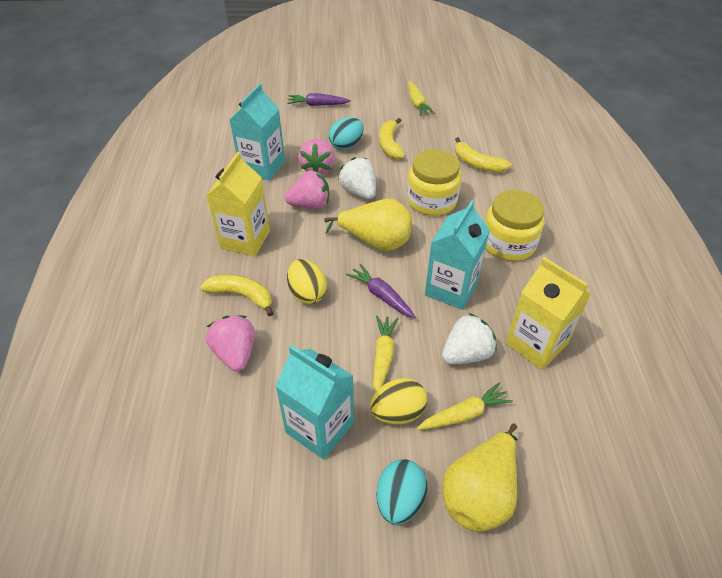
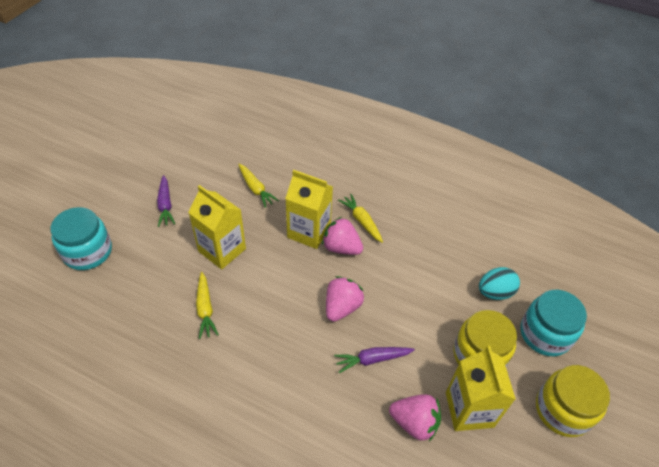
turquoise carton: [230,83,285,180] [275,345,354,460] [425,200,490,310] = 3 -> none = 0
turquoise egg: [329,117,363,150] [376,459,427,525] = 2 -> [479,267,520,300] = 1
turquoise jar: none = 0 -> [50,207,112,270] [520,290,587,356] = 2
white strawberry: [338,157,376,199] [442,313,497,365] = 2 -> none = 0
yellow banana: [200,275,273,316] [379,118,405,160] [455,137,511,173] = 3 -> none = 0
yellow carton: [206,152,270,256] [506,257,591,370] = 2 -> [188,185,246,269] [285,170,333,249] [446,346,516,431] = 3
yellow egg: [287,259,327,304] [370,378,427,424] = 2 -> none = 0
yellow pear: [324,198,412,251] [442,423,518,532] = 2 -> none = 0

